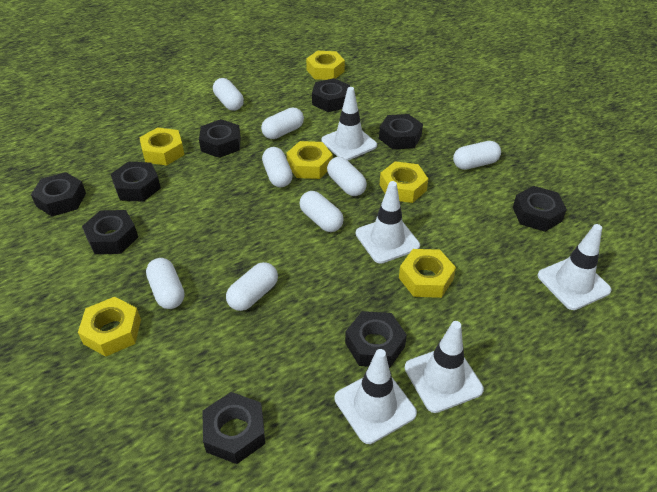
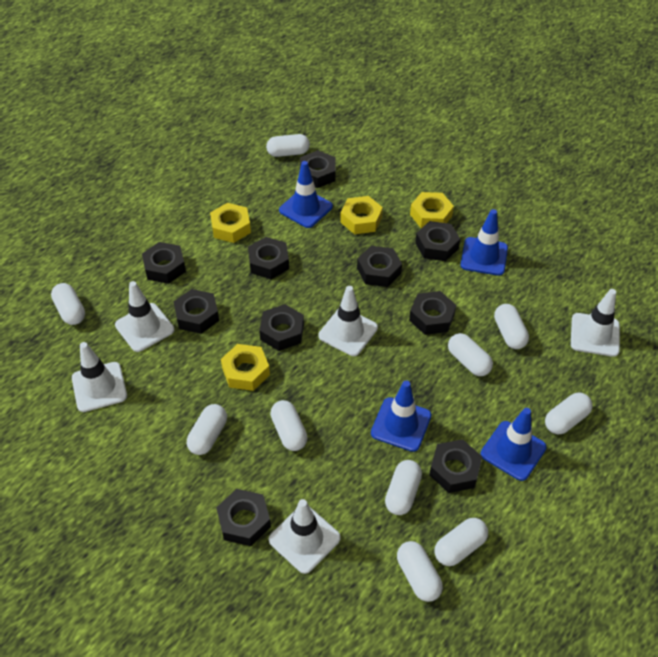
black nut: [31,172,86,216] [82,210,138,254] [111,162,161,202] [199,119,241,158] [202,392,265,464] [312,78,350,112] [345,311,407,368] [379,114,423,150] [513,186,567,232] = 9 -> [142,242,186,284] [173,289,219,334] [216,489,271,546] [248,237,289,279] [259,304,304,351] [300,150,335,188] [357,246,402,287] [409,291,456,335] [415,221,460,261] [429,439,482,493] = 10
blue traffic cone: none = 0 -> [279,161,333,228] [371,381,431,452] [460,209,508,276] [481,408,547,481] = 4
white capsule: [146,258,184,309] [213,78,244,111] [226,262,278,311] [261,108,304,139] [262,147,293,187] [299,191,344,232] [327,157,367,196] [453,141,501,170] = 8 -> [51,283,85,325] [187,404,227,455] [266,134,310,157] [270,400,307,451] [385,460,422,515] [397,541,443,602] [434,518,488,566] [448,333,493,376] [494,304,529,349] [545,393,593,434] = 10
yellow nut: [78,297,141,357] [139,127,185,165] [286,141,333,179] [306,51,345,80] [380,161,428,203] [399,249,456,298] = 6 -> [210,203,251,243] [221,344,270,391] [340,196,383,234] [410,192,454,228] = 4

